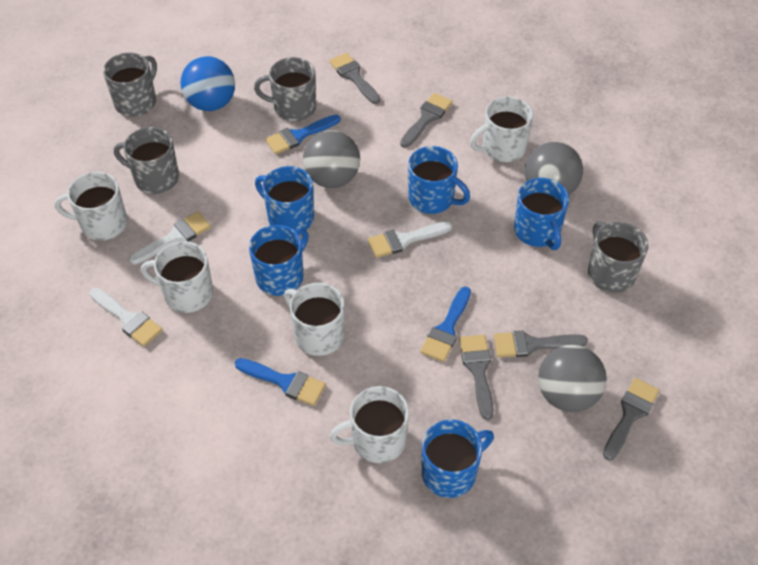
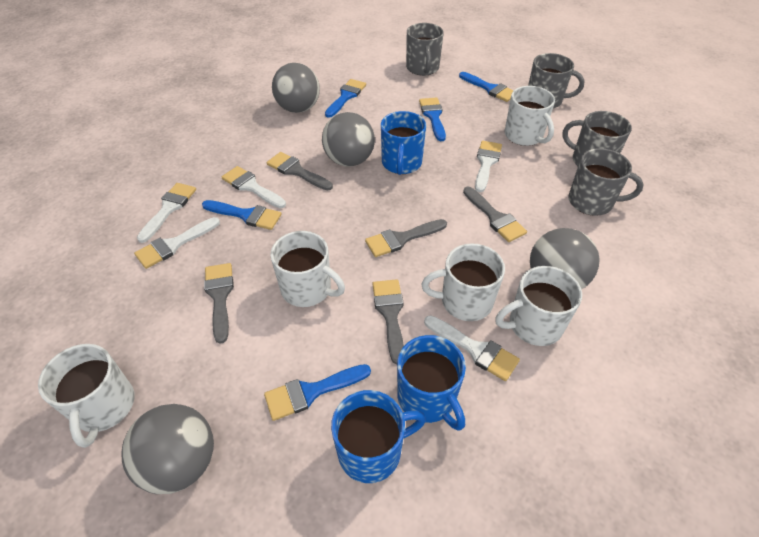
blue ball: [180,56,235,111] = 1 -> none = 0
blue brush: [235,358,326,406] [265,115,341,154] [420,287,471,362] = 3 -> [202,200,281,230] [264,364,371,421] [325,79,366,118] [419,98,446,141] [459,72,514,102] = 5
blue mug: [249,225,309,296] [255,166,314,230] [408,146,470,214] [422,420,494,498] [514,178,569,250] = 5 -> [331,390,426,483] [381,111,426,175] [397,335,466,431] = 3
grey ball: [303,130,360,188] [525,142,583,195] [538,345,607,412] = 3 -> [122,404,214,494] [272,63,320,113] [322,112,375,166] [530,228,600,289] = 4
white brush: [89,288,163,347] [129,211,211,265] [368,222,452,258] = 3 -> [134,217,220,269] [137,183,196,243] [222,166,286,208] [424,315,520,381] [475,141,502,192] = 5

